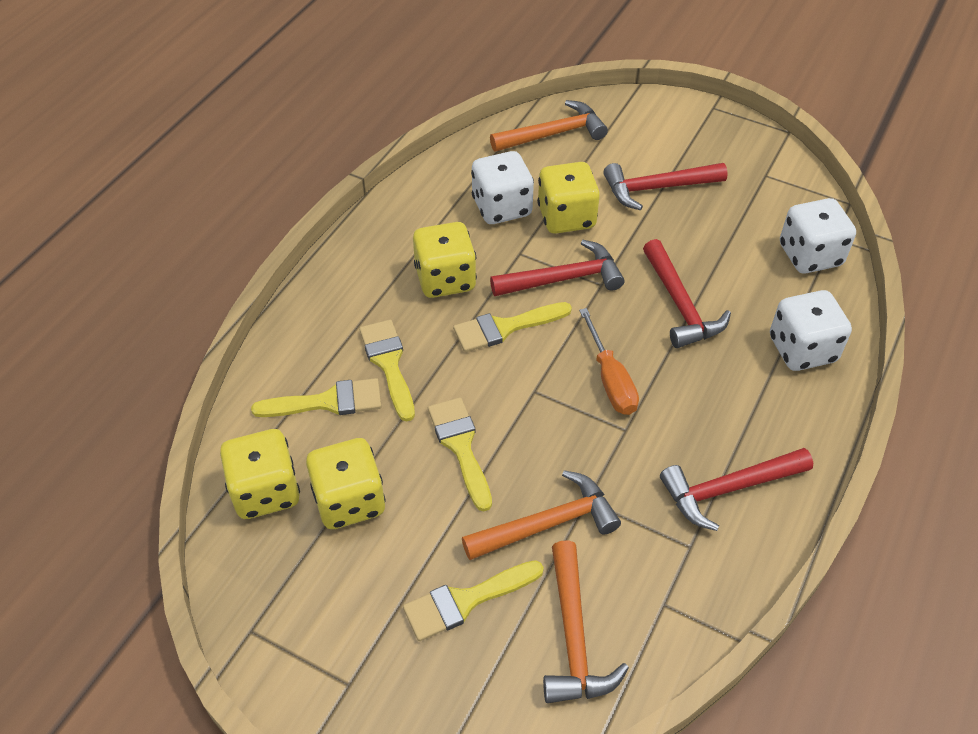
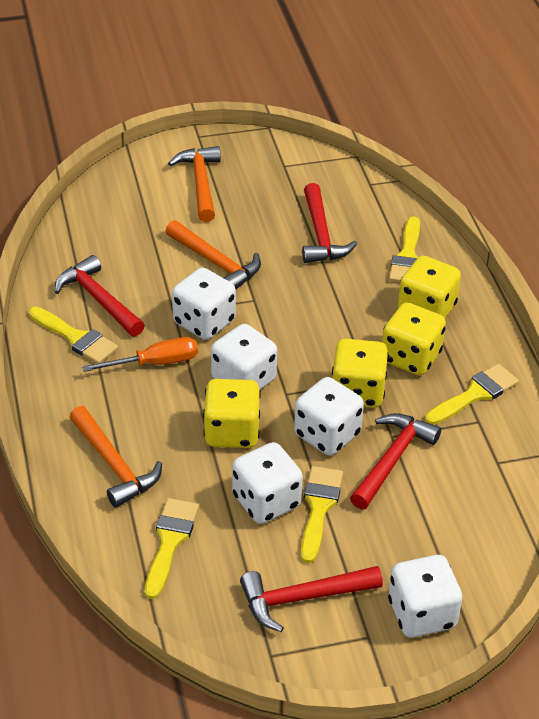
white dice: [471,151,534,224] [770,290,852,371] [780,198,856,273] = 3 -> [172,268,236,340] [211,324,277,390] [232,442,303,524] [294,377,364,456] [388,555,462,638] = 5

